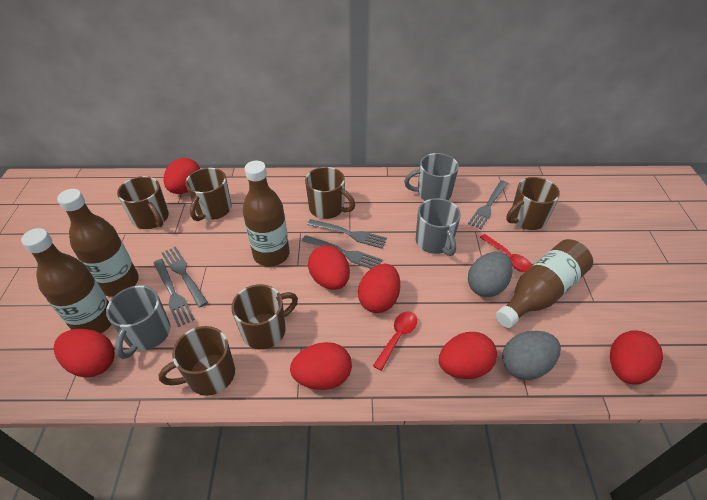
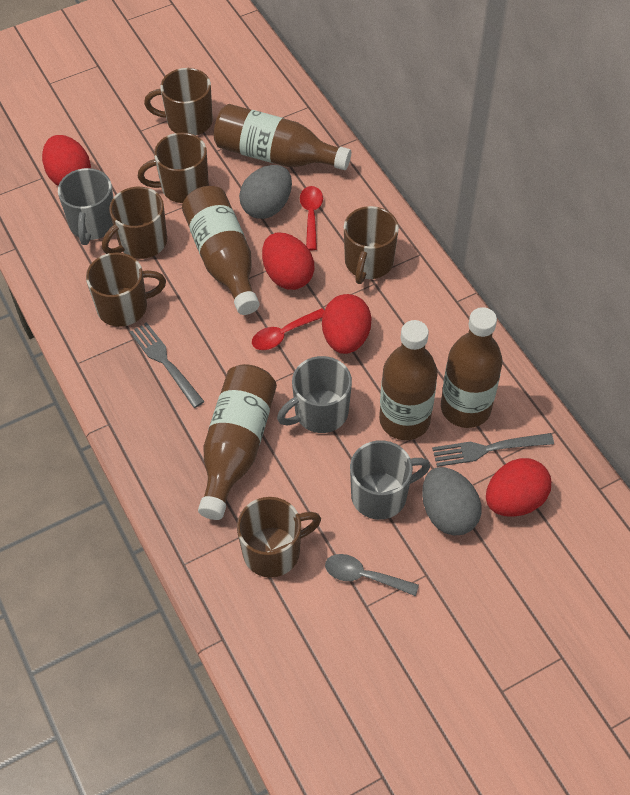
brown bottle: [21,228,112,333] [57,189,139,296] [243,161,290,266] [496,239,593,328] = 4 -> [182,186,259,315] [198,364,277,520] [214,104,351,170] [379,320,438,440] [441,307,503,428] = 5
grey fork: [154,259,195,327] [161,246,208,308] [302,235,383,269] [307,219,387,249] [468,180,508,229] = 5 -> [130,322,205,408] [432,433,554,467] = 2
grey spoon: none = 0 -> [325,554,419,596] = 1
red egg: [54,329,115,378] [163,158,200,194] [290,342,352,390] [308,245,350,290] [358,264,400,313] [439,332,497,379] [610,330,663,384] = 7 -> [42,135,91,186] [262,232,314,290] [322,294,371,354] [486,458,551,517] = 4

